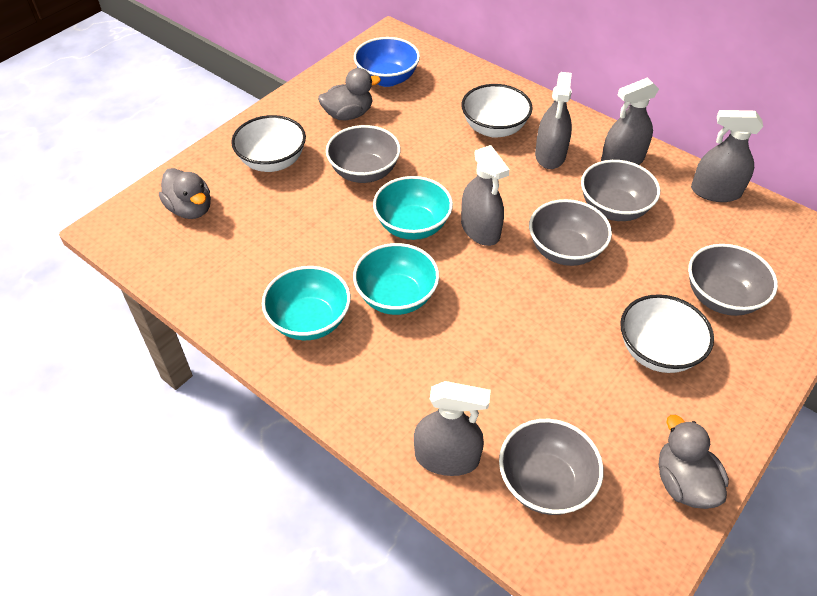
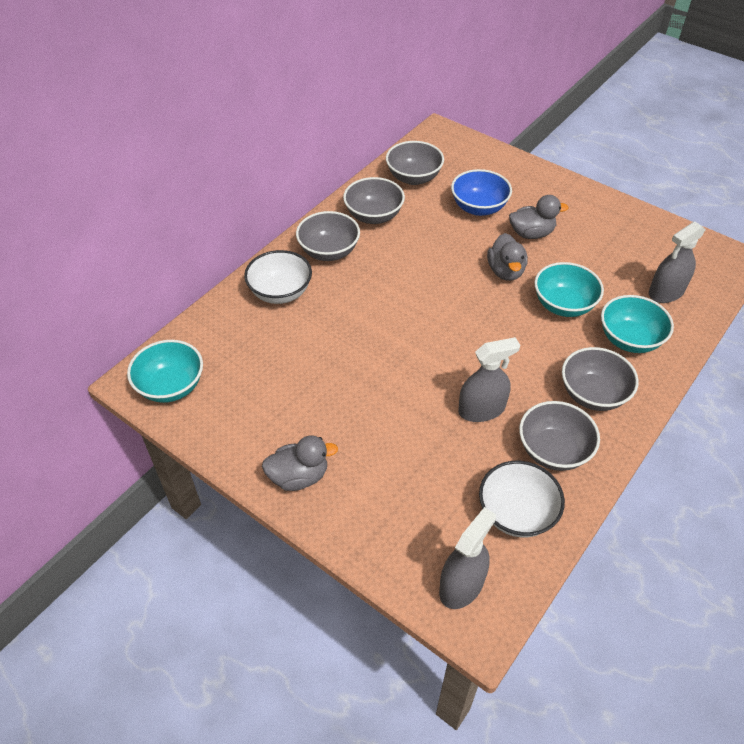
grey spray bottle: [414,381,491,476] [461,145,510,246] [535,72,572,169] [601,78,659,165] [691,110,763,202] = 5 -> [439,507,496,609] [458,337,520,422] [649,222,705,303] = 3
white bowl: [231,115,306,172] [461,84,533,138] [620,294,714,373] = 3 -> [244,250,312,304] [479,461,565,538] = 2

